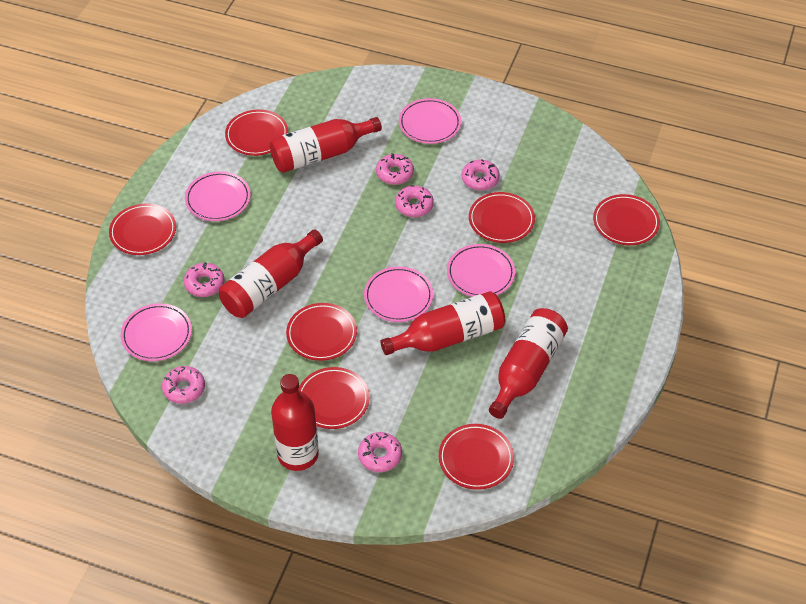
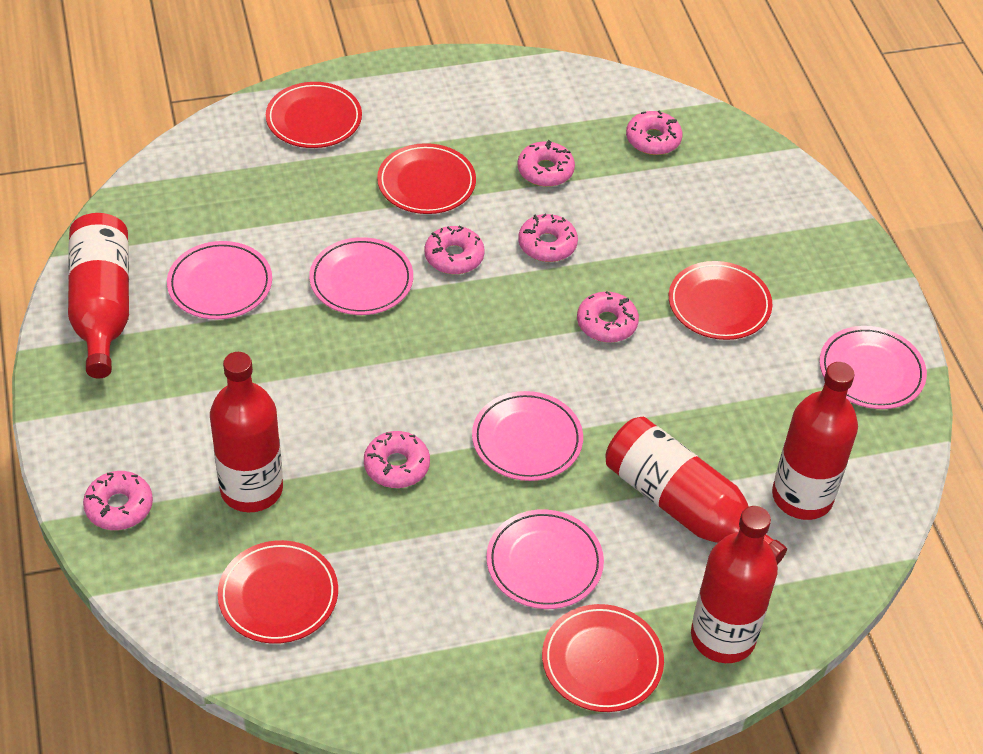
pink donut: [162,366,205,404] [184,262,225,297] [358,432,402,472] [376,153,414,185] [395,185,434,217] [462,159,500,191] = 6 -> [83,471,153,530] [364,431,430,488] [425,225,485,274] [517,140,575,187] [518,214,578,262] [577,291,639,343] [626,111,682,155] = 7
red plate: [109,204,176,255] [225,110,288,156] [286,303,357,361] [298,367,370,429] [439,424,514,490] [469,192,535,243] [593,194,660,245] = 7 -> [218,540,338,644] [266,82,362,148] [377,143,476,214] [542,604,664,712] [669,261,772,340] = 5

